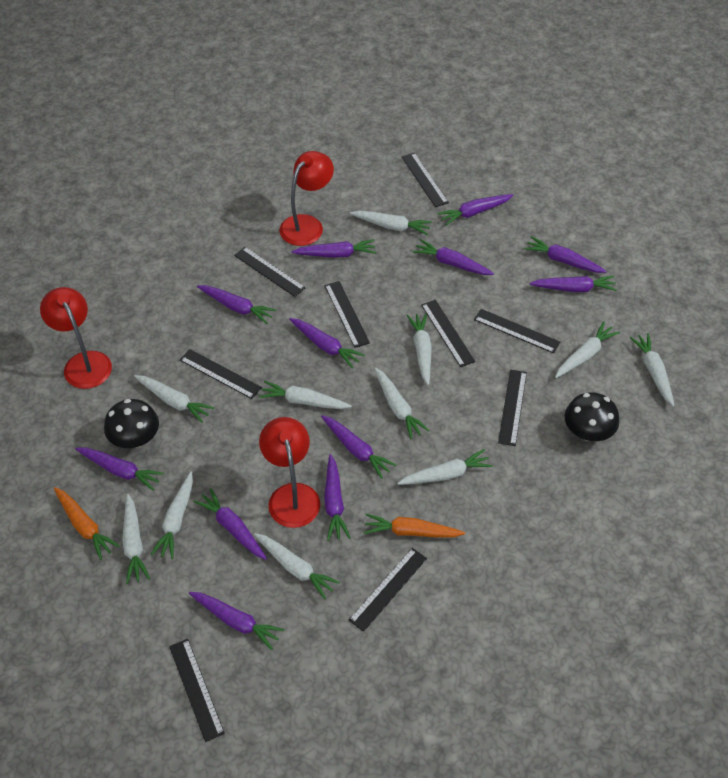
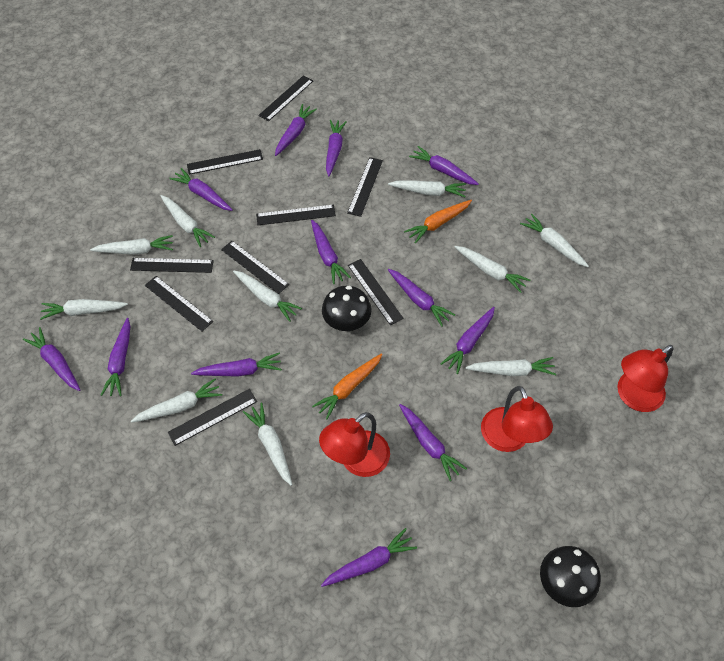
white carrot: [122,494,150,584] [134,375,215,423] [150,471,193,559] [254,533,340,599] [259,381,352,409] [350,211,432,235] [374,368,430,439] [397,449,493,485] [407,313,432,385] [555,322,620,378] [630,333,675,407] = 11 -> [40,299,128,320] [90,235,173,255] [131,378,222,423] [161,195,215,247] [233,271,302,322] [243,403,292,486] [388,180,466,197] [455,246,530,293] [465,357,556,376] [520,214,589,267] = 10

